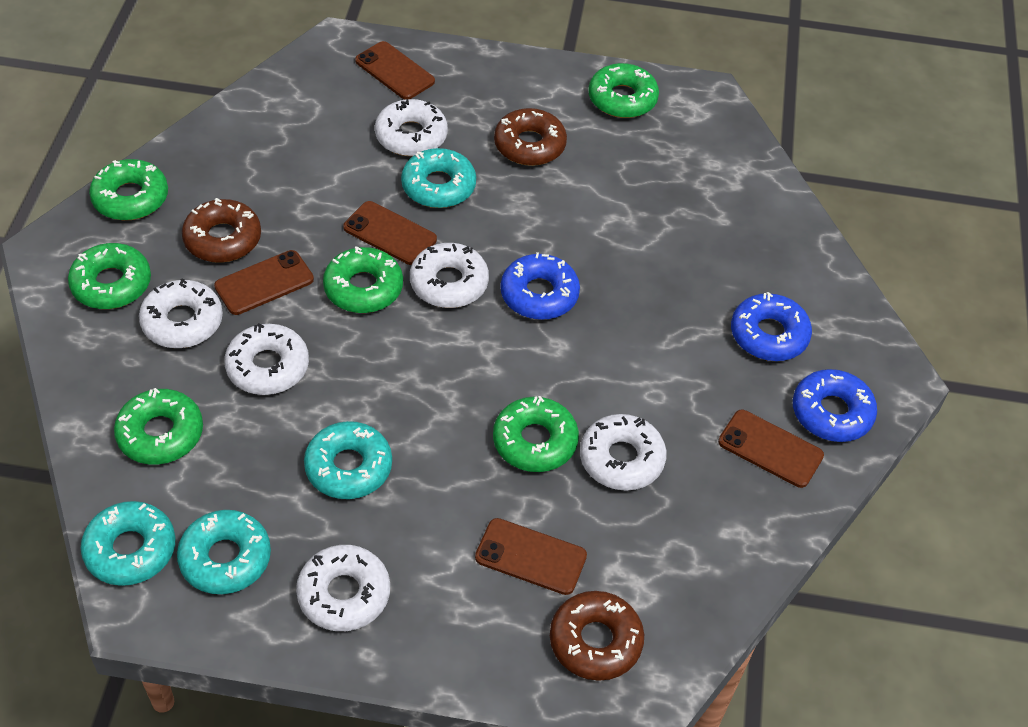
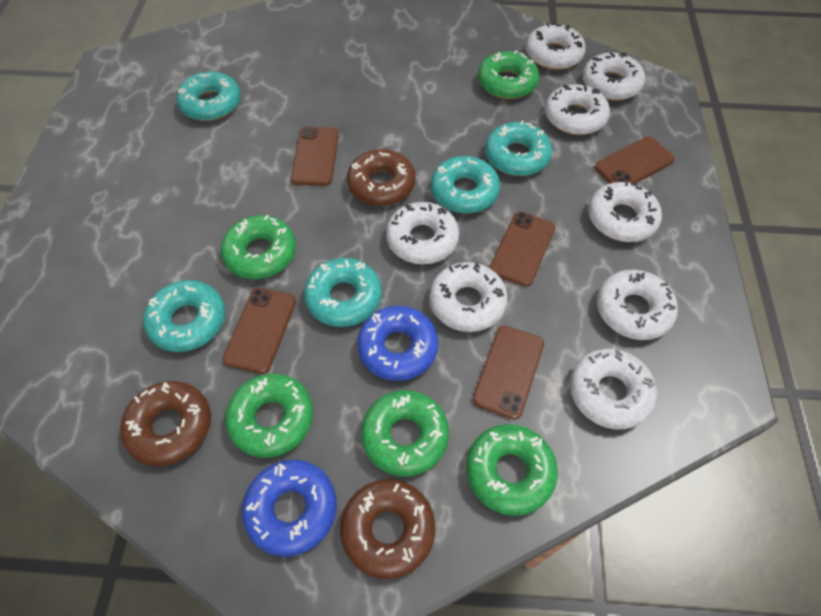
blue donut: [500,252,580,320] [731,292,812,361] [793,369,877,442] = 3 -> [242,460,337,557] [357,306,438,381] = 2
green donut: [68,243,151,309] [89,159,168,220] [114,388,203,465] [323,247,403,313] [493,396,579,472] [588,63,659,118] = 6 -> [221,215,296,279] [225,374,313,458] [361,390,449,477] [466,424,558,516] [478,50,539,99] = 5
turquoise donut: [81,501,176,586] [177,510,271,594] [304,421,392,499] [401,148,476,208] = 4 -> [144,280,225,352] [176,72,241,121] [304,258,382,327] [431,156,500,213] [485,121,552,176] = 5
white donut: [139,278,223,348] [224,323,309,395] [296,545,390,631] [375,99,448,156] [410,243,489,308] [580,414,667,491] = 6 -> [386,202,459,264] [430,262,508,332] [526,23,586,70] [545,84,610,135] [570,349,657,429] [582,52,645,101] [588,181,662,242] [597,270,678,340] = 8

